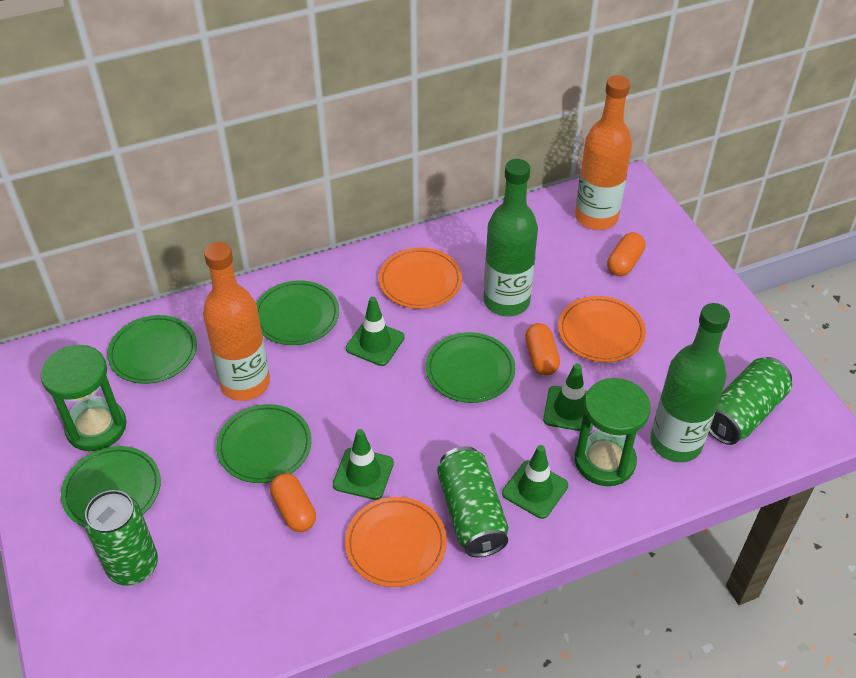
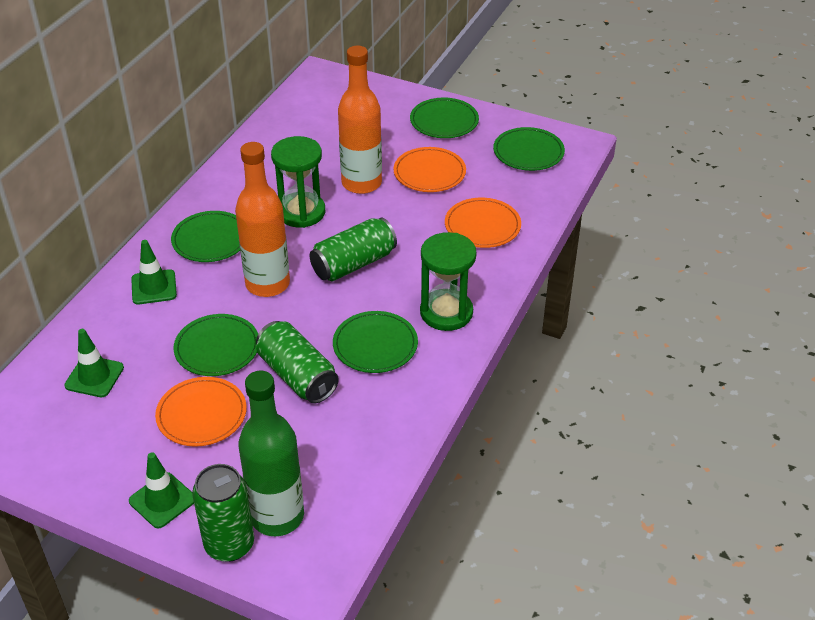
green bottle: [483,159,538,316] [650,303,730,462] = 2 -> [238,371,304,536] = 1
green traffic cone: [333,429,394,500] [346,297,404,366] [502,445,568,519] [543,363,593,431] = 4 -> [64,329,124,397] [129,452,194,528] [131,240,177,304] = 3
orange capsule: [270,473,316,532] [525,323,560,376] [607,232,645,276] = 3 -> none = 0

